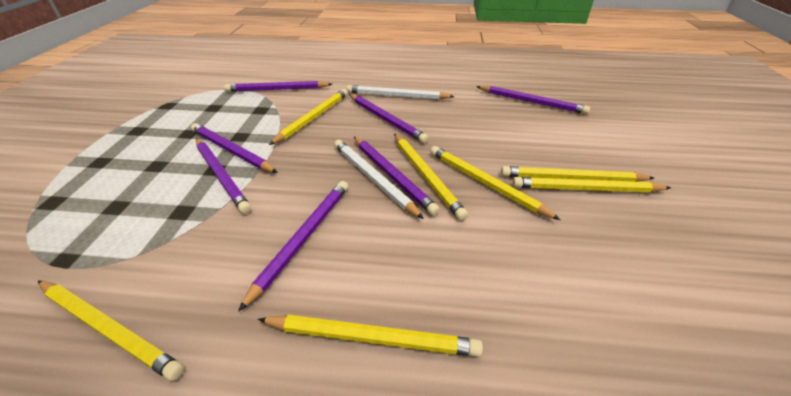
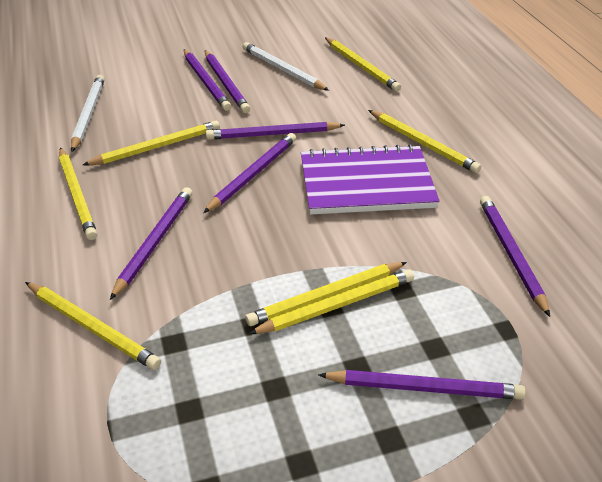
purple notebook: none = 0 -> [301,144,440,214] = 1

